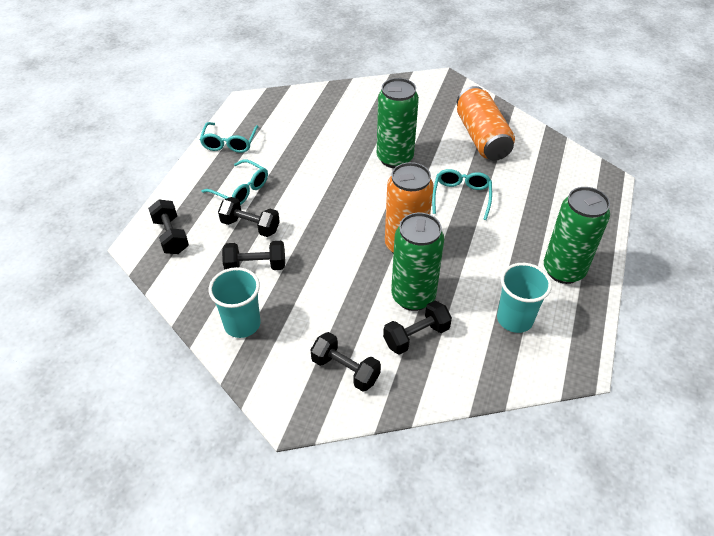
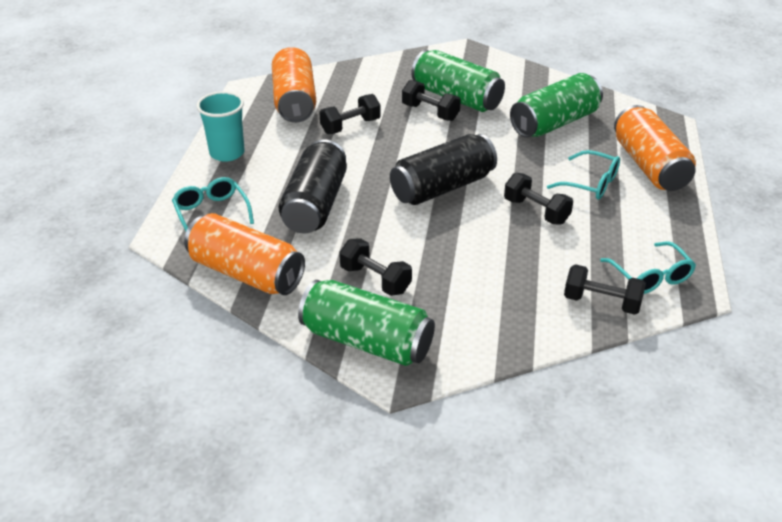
black can: none = 0 -> [279,139,347,234] [390,134,497,205] = 2
orange can: [385,162,434,254] [456,86,515,161] = 2 -> [184,213,305,295] [272,47,316,123] [614,105,696,191] = 3
turquoise cup: [209,267,261,338] [497,263,552,333] = 2 -> [196,91,244,162] = 1

